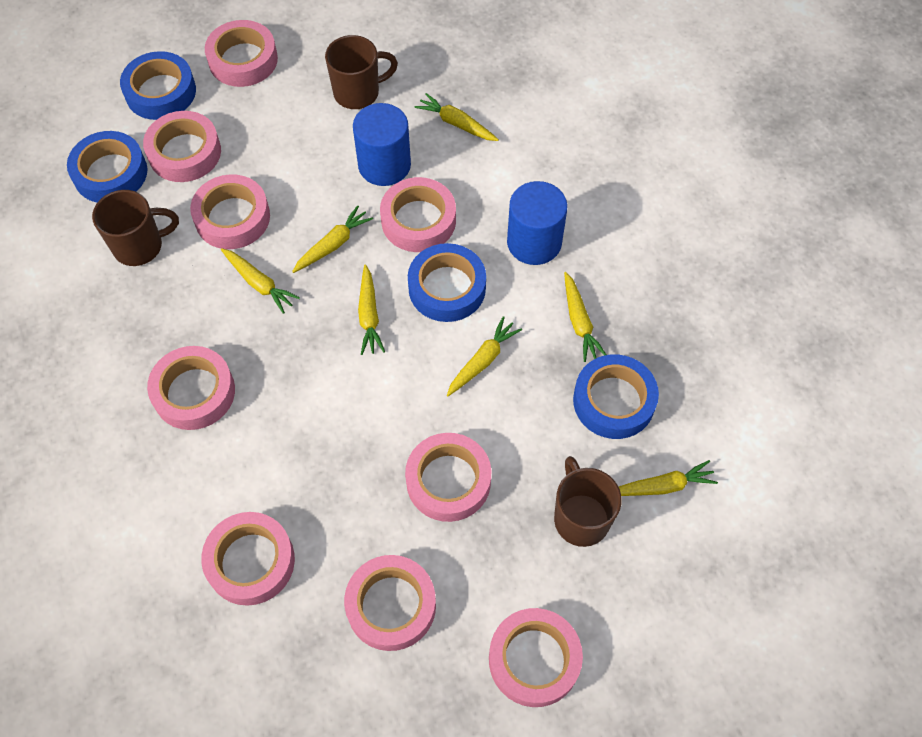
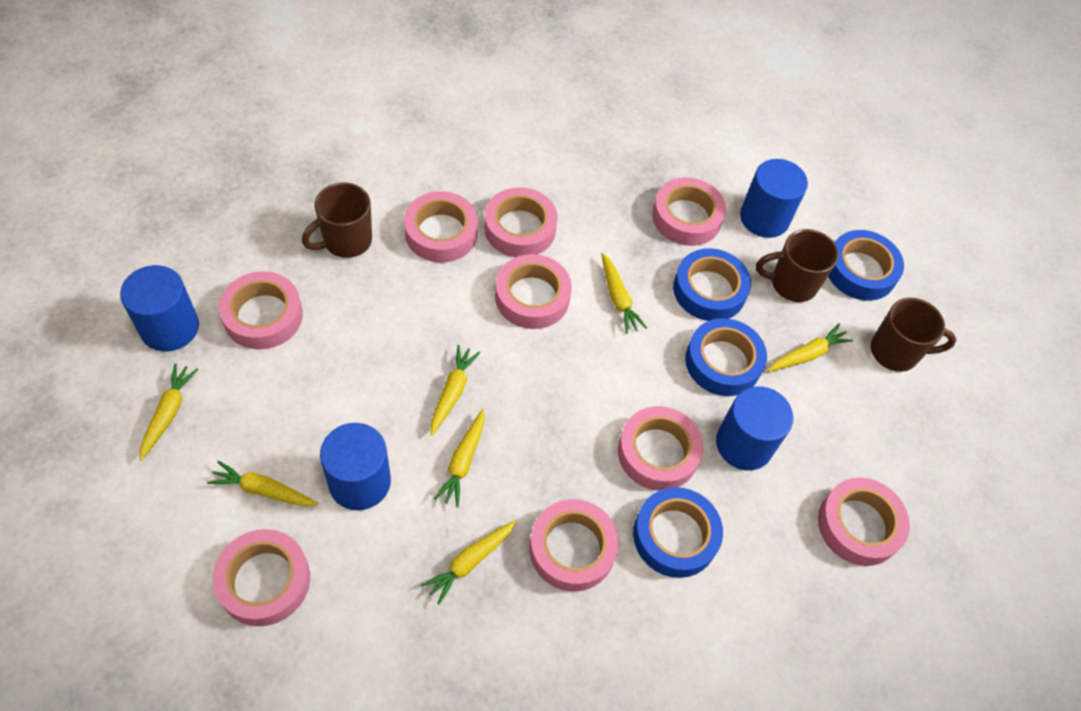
blue cylinder: [353,103,411,186] [507,181,568,265] = 2 -> [120,265,199,351] [320,423,391,510] [716,386,793,470] [740,159,808,238] = 4

